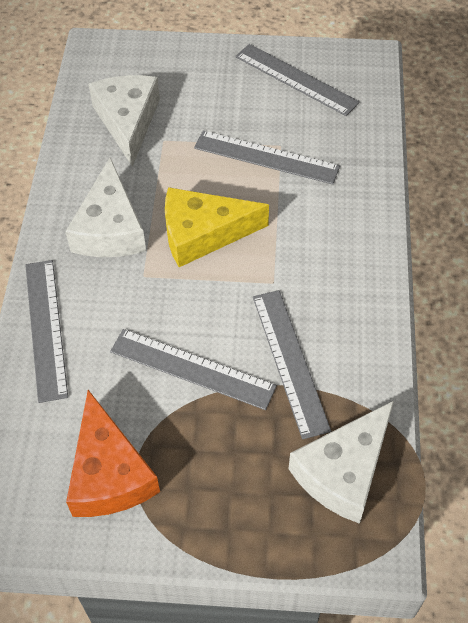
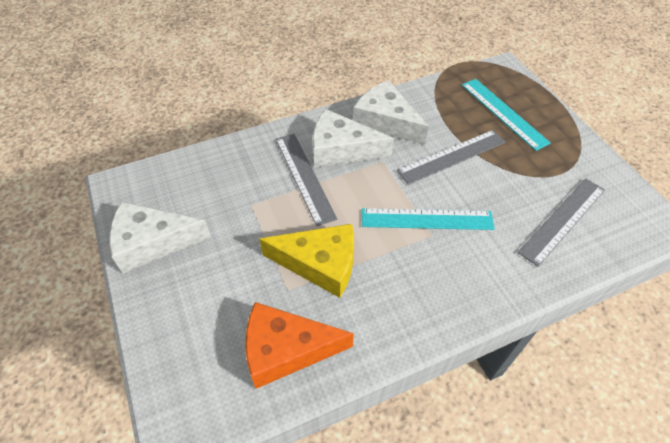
grey ruler: [25,260,68,403] [110,329,277,410] [194,131,340,185] [235,44,360,116] [253,290,331,439] = 5 -> [276,134,337,226] [397,130,505,185] [518,178,605,267] = 3
turquoise ruler: none = 0 -> [362,208,494,230] [462,79,551,151] = 2

